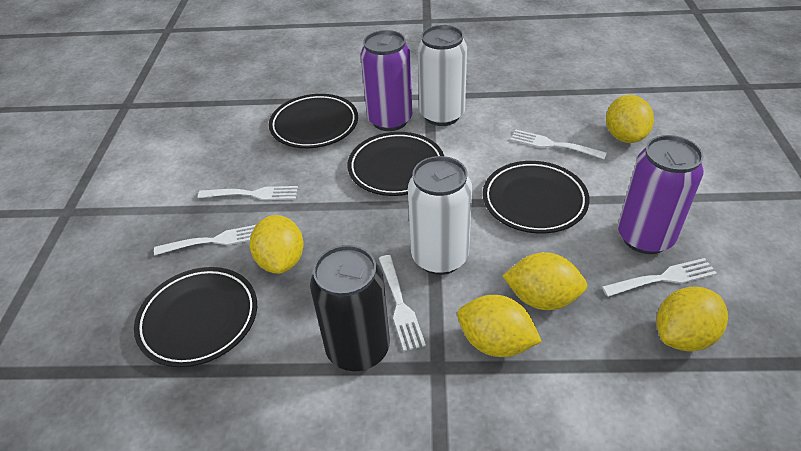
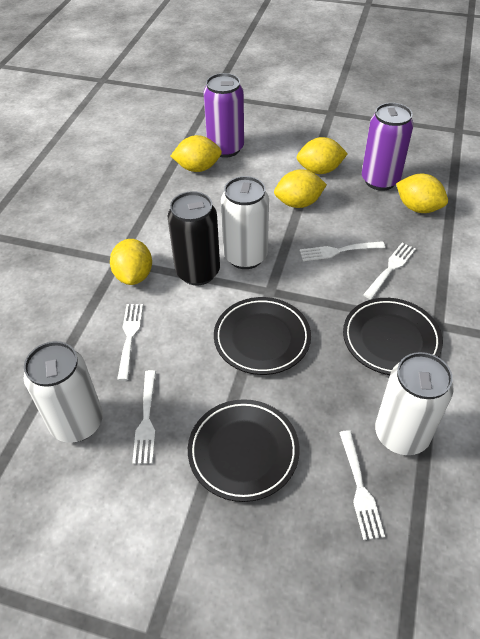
black plate: [134,267,257,367] [269,94,358,148] [347,132,444,196] [483,161,590,234] = 4 -> [188,399,299,502] [214,297,311,375] [343,298,443,375] = 3
white can: [408,156,472,275] [418,25,467,126] = 2 -> [24,341,103,443] [221,176,269,269] [375,352,454,455] = 3

